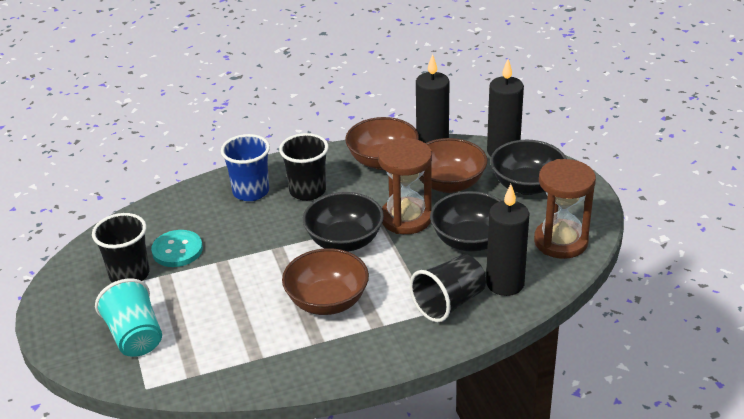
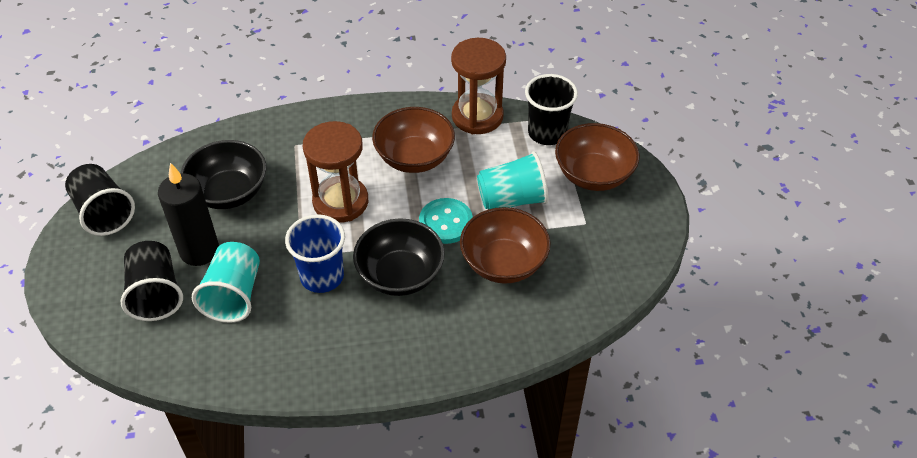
black bowl: [303,192,384,252] [430,191,502,252] [490,140,567,195] = 3 -> [180,140,266,209] [353,218,445,296] = 2
black candle: [416,54,449,143] [486,184,530,296] [487,59,524,156] = 3 -> [158,163,219,266] = 1
turquoise cup: [95,278,162,357] = 1 -> [192,242,260,323] [477,151,549,209] = 2

